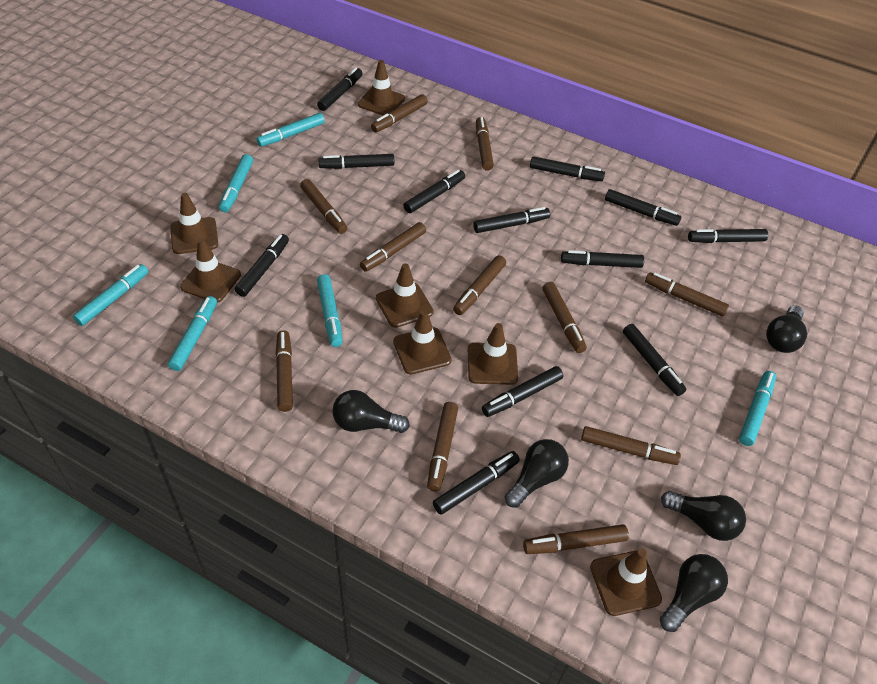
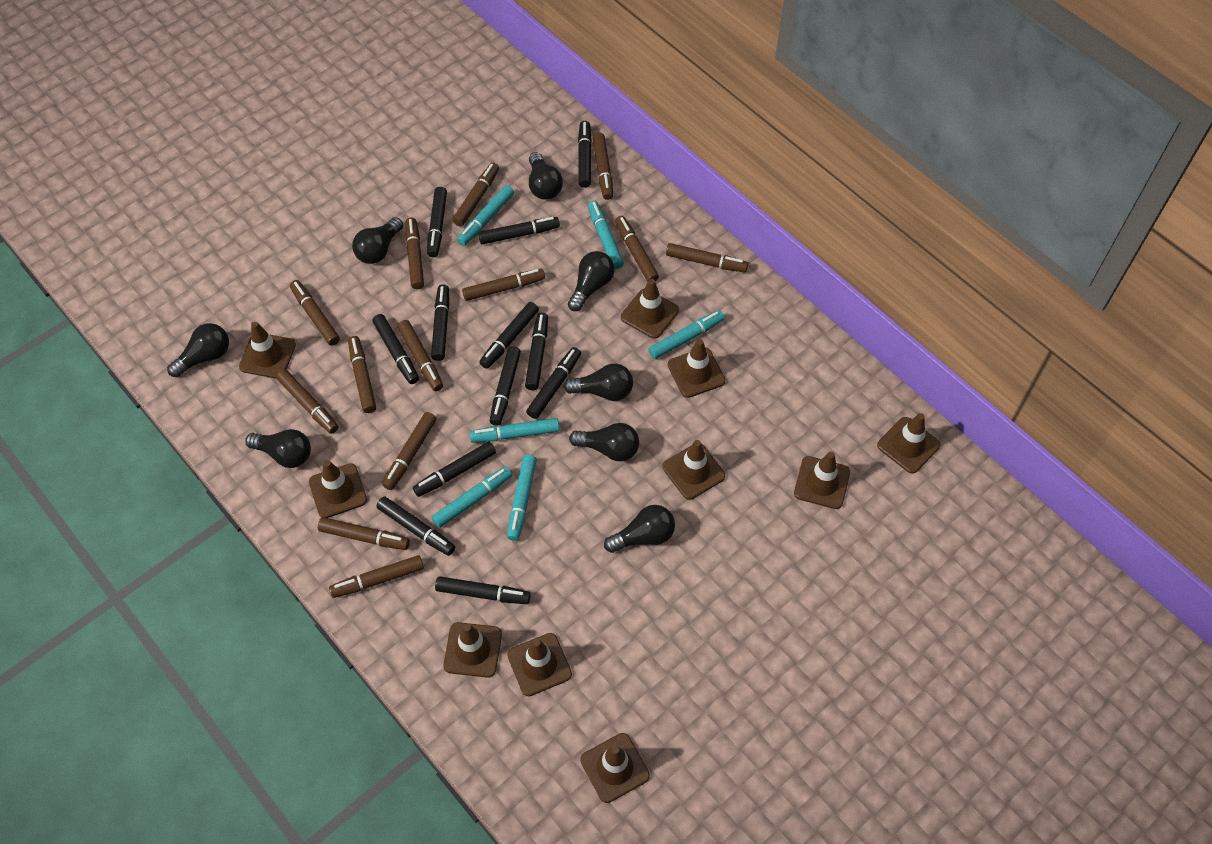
black light bulb: [332,390,410,433] [505,439,569,508] [660,554,728,632] [661,491,746,541] [766,305,807,353] = 5 -> [167,323,229,377] [245,429,311,468] [352,217,403,264] [529,152,563,200] [563,364,633,401] [568,251,614,311] [569,423,639,461] [604,505,675,553] = 8
brown marker: [276,330,293,412] [300,179,347,234] [360,222,426,272] [371,94,428,132] [427,402,458,491] [453,255,506,315] [476,117,494,171] [523,524,629,554] [542,282,587,353] [581,426,681,465] [645,272,729,317] = 11 -> [276,369,339,434] [290,280,340,346] [318,517,410,550] [329,555,424,598] [348,336,376,413] [382,412,437,490] [397,320,443,391] [406,217,424,289] [452,163,499,227] [462,269,545,301] [593,132,613,200] [615,216,659,282] [666,243,748,273] = 13
brown traffic cone: [170,193,218,254] [180,238,241,303] [358,60,405,116] [376,263,434,328] [393,310,452,375] [468,323,518,385] [590,548,662,616] = 7 -> [239,322,296,379] [309,460,367,518] [443,622,502,678] [507,633,572,696] [580,733,650,803] [621,279,679,339] [662,440,725,500] [668,339,726,398] [794,452,850,509] [877,413,941,474] = 10

